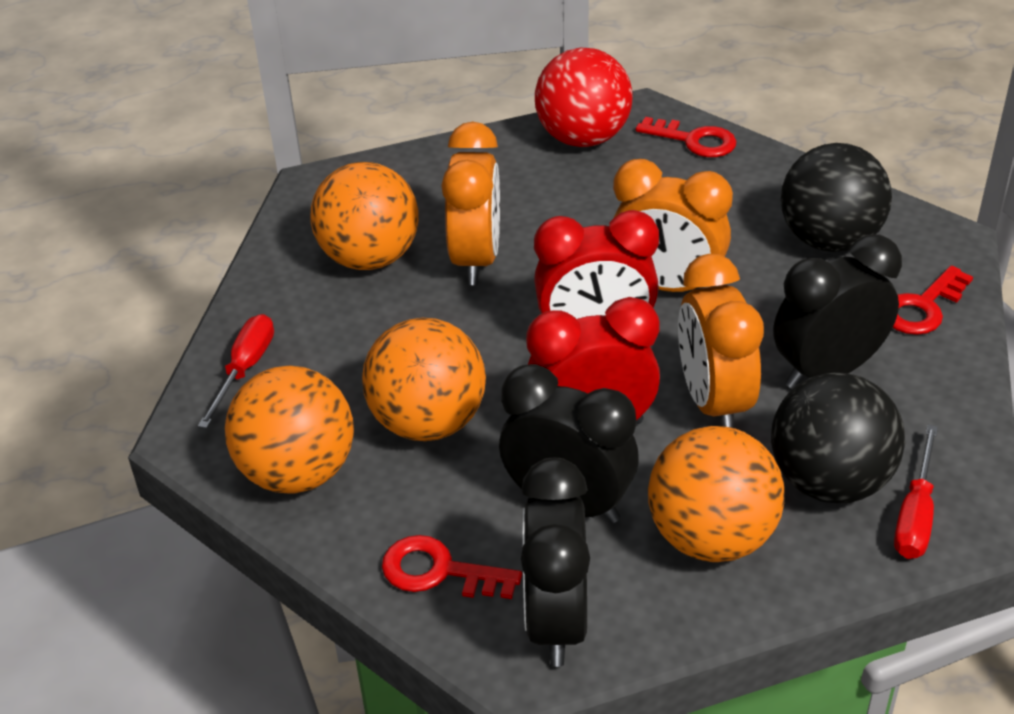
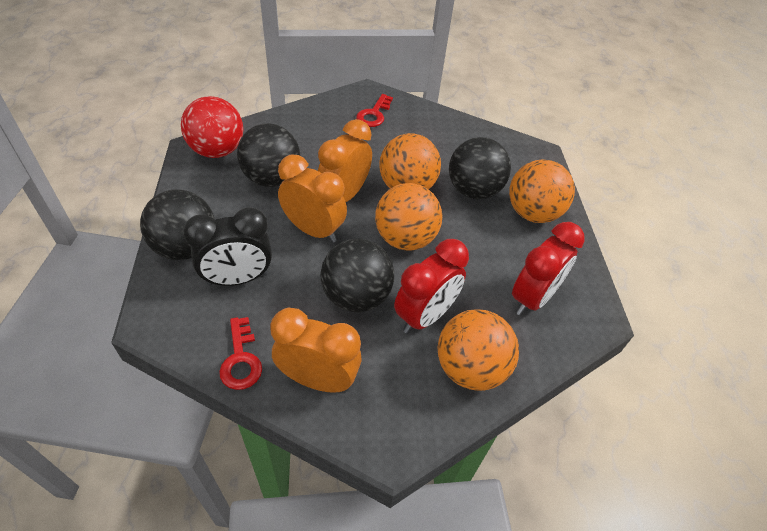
black ball: [771,372,905,504] [781,143,892,252] = 2 -> [140,189,214,260] [237,123,300,187] [320,239,394,313] [449,137,511,200] = 4
black clock: [499,364,639,523] [521,458,590,667] [773,235,902,389] = 3 -> [183,207,272,286] = 1
red key: [382,535,522,599] [636,117,737,157] [893,266,973,335] = 3 -> [219,317,262,390] [356,94,393,127] = 2
red screwdriver: [198,314,274,429] [894,425,938,559] = 2 -> none = 0

